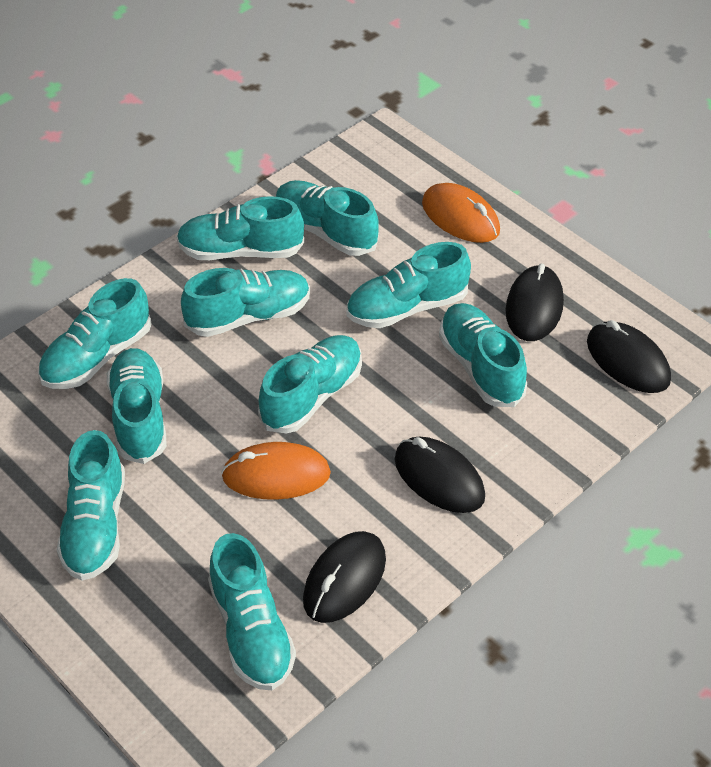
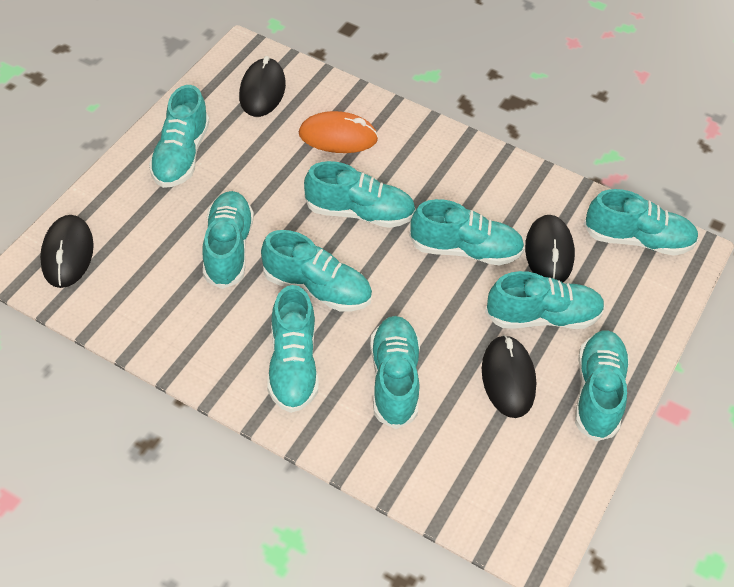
orange mouse: [221,442,331,500] [422,183,500,243] = 2 -> [299,111,379,153] = 1

